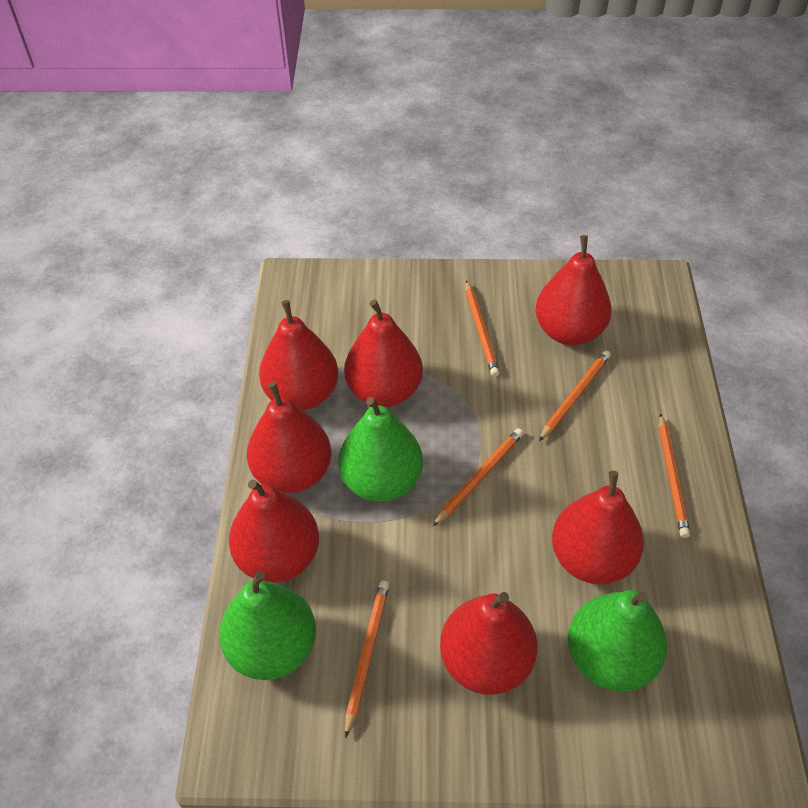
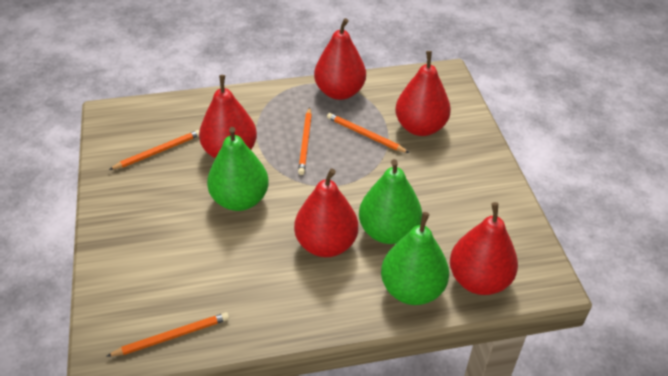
orange pencil: [345,580,389,738] [432,428,524,527] [466,280,500,377] [539,350,611,441] [659,413,690,538] = 5 -> [106,312,229,357] [109,130,200,170] [298,107,312,175] [327,113,409,153] = 4
red pear: [229,480,319,583] [247,382,331,493] [259,300,338,410] [344,299,423,407] [440,592,537,695] [535,235,612,345] [552,471,644,585] = 7 -> [199,75,257,158] [294,168,358,257] [314,18,366,100] [395,51,451,136] [450,202,518,295] = 5

